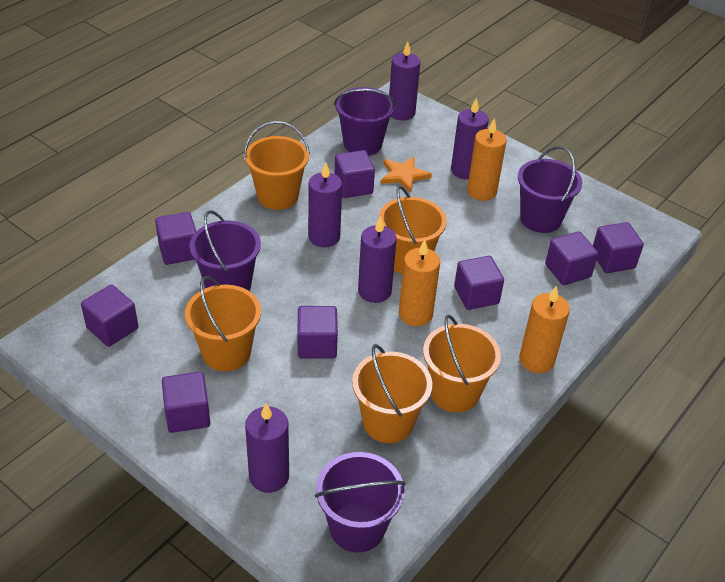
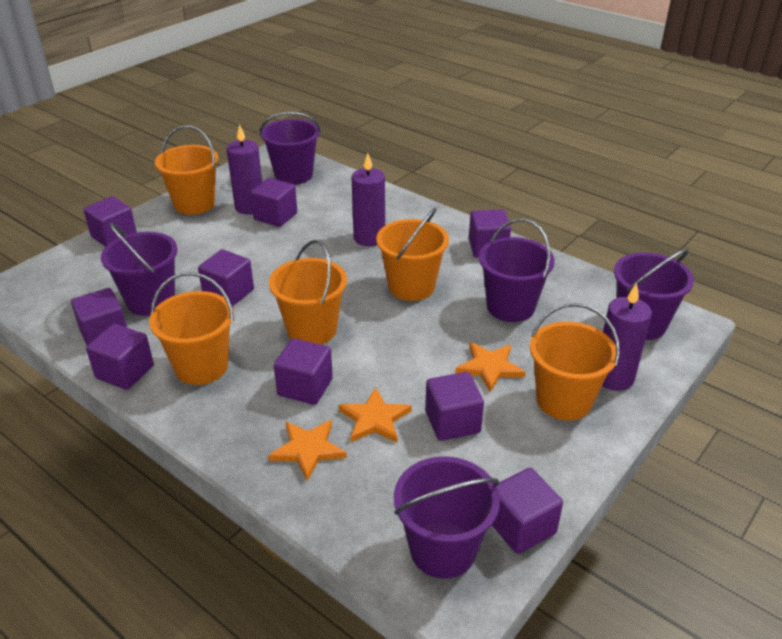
orange candle: [399,240,440,326] [467,118,507,201] [519,286,570,373] = 3 -> none = 0
orange star: [381,156,432,193] = 1 -> [268,420,347,481] [339,388,412,443] [456,342,526,392] = 3
purple bucket: [189,210,261,291] [315,452,406,552] [334,87,396,156] [518,146,582,233] = 4 -> [101,223,178,316] [260,112,321,185] [394,456,500,579] [479,218,555,322] [614,248,694,340] = 5
purple candle: [245,403,289,493] [308,163,342,247] [358,216,397,303] [389,42,421,121] [451,97,489,180] = 5 -> [227,124,262,214] [352,153,385,246] [602,283,652,391] = 3
purple cube: [81,284,139,347] [155,212,196,265] [162,372,210,433] [298,306,338,359] [335,150,375,198] [454,256,504,310] [545,231,598,285] [593,222,644,273] = 8 -> [71,288,127,345] [83,196,137,247] [86,324,154,390] [198,249,254,307] [250,178,297,227] [274,338,333,405] [425,372,484,441] [469,209,511,258] [492,468,563,554] = 9

